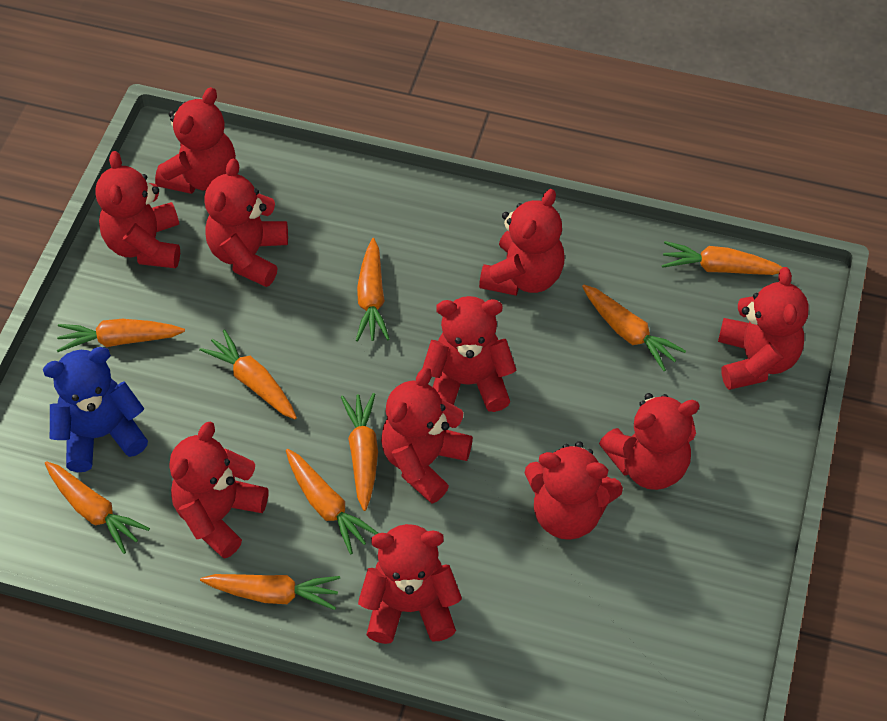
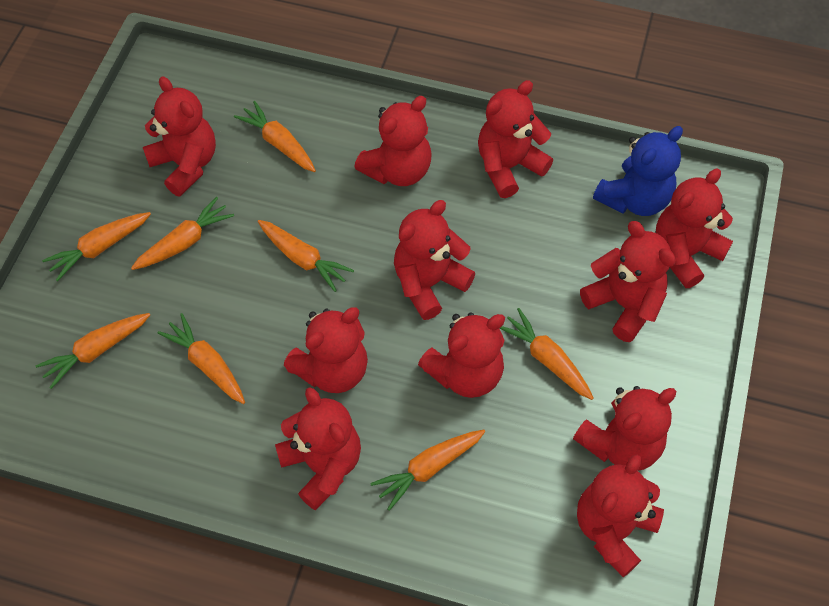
orange carrot: [45,461,150,554] [57,319,185,352] [199,330,297,419] [200,574,340,610] [286,449,378,554] [341,393,378,511] [356,238,390,341] [582,285,686,371] [662,241,782,275] = 9 -> [35,313,150,389] [42,212,151,282] [131,197,234,270] [157,313,245,404] [234,101,316,172] [258,220,354,292] [370,430,485,511] [500,308,594,400] = 8

